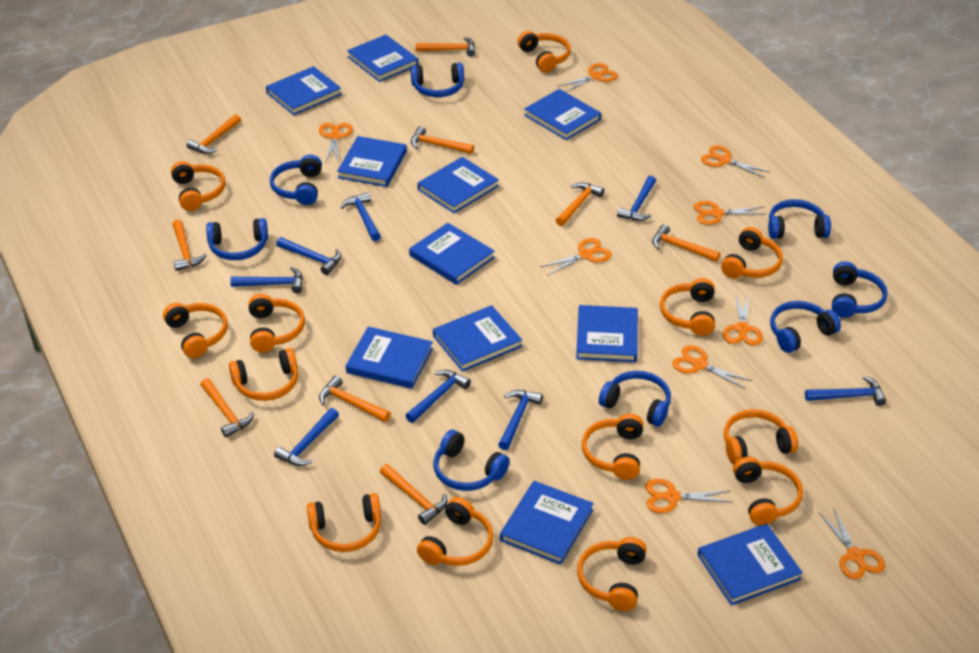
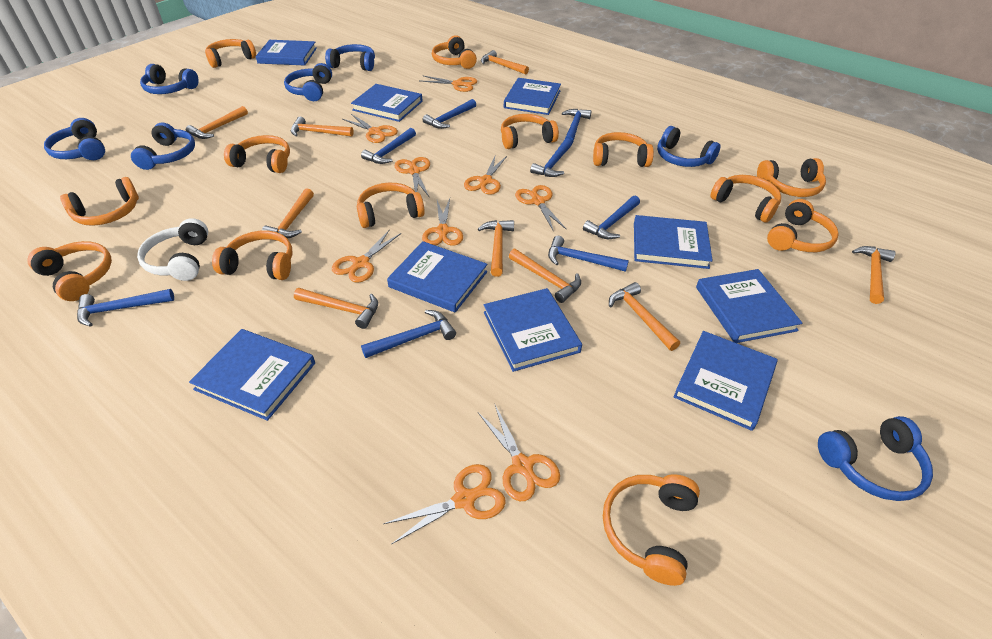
blue book: [266,66,342,115] [337,136,407,187] [346,327,433,389] [347,35,419,82] [409,223,495,285] [417,157,499,213] [433,305,522,372] [500,481,594,565] [524,89,601,140] [576,305,638,362] [697,524,803,606] = 11 -> [189,329,315,421] [256,40,317,65] [351,84,423,122] [387,241,487,313] [484,288,582,372] [504,78,561,115] [634,215,713,269] [673,331,778,431] [696,269,803,343] = 9
blue headphones: [206,218,268,260] [270,154,322,205] [411,63,464,97] [433,430,510,491] [599,371,671,427] [768,199,831,239] [770,301,841,353] [832,261,888,318] = 8 -> [44,118,105,160] [131,122,195,170] [140,64,199,94] [284,63,332,101] [325,44,375,71] [657,126,720,167] [818,416,933,501] = 7
white headphones: none = 0 -> [137,218,208,281] = 1

